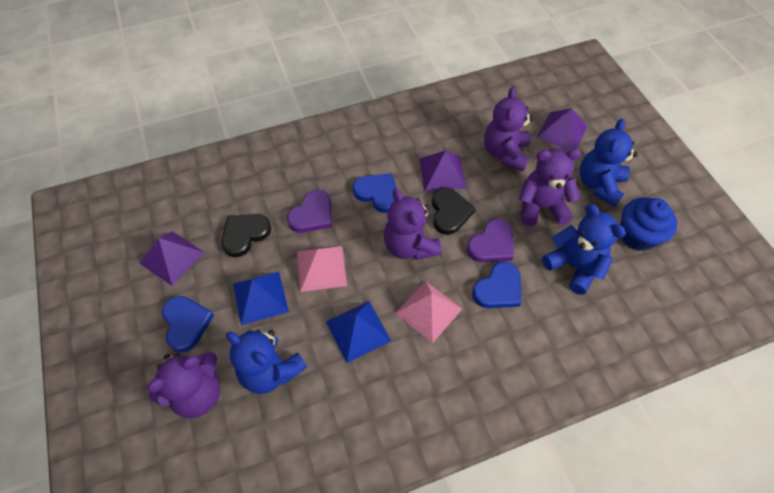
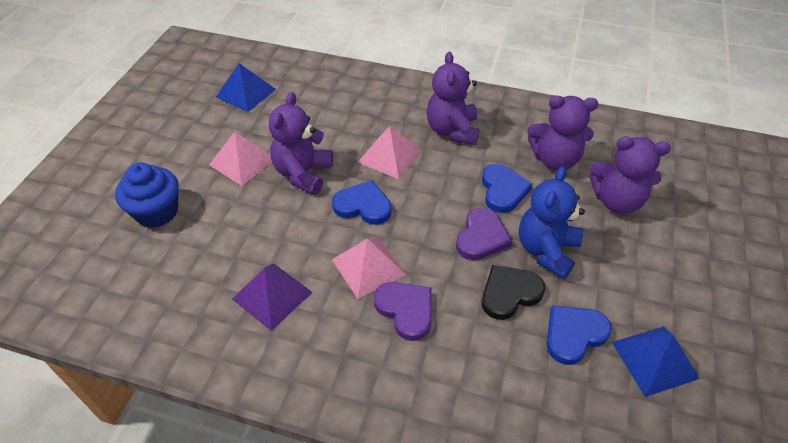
black heart: [221,214,271,257] [432,187,475,235] = 2 -> [482,265,545,320] = 1
blue teddy bear: [226,329,307,394] [542,204,626,295] [580,119,638,207] = 3 -> [519,166,585,279] = 1
pink pyramid: [297,246,347,292] [395,281,462,343] = 2 -> [209,132,272,186] [332,238,406,299] [358,126,421,179] = 3
purple pyramid: [139,231,205,286] [419,150,466,192] [537,108,587,151] = 3 -> [232,263,313,331] = 1

